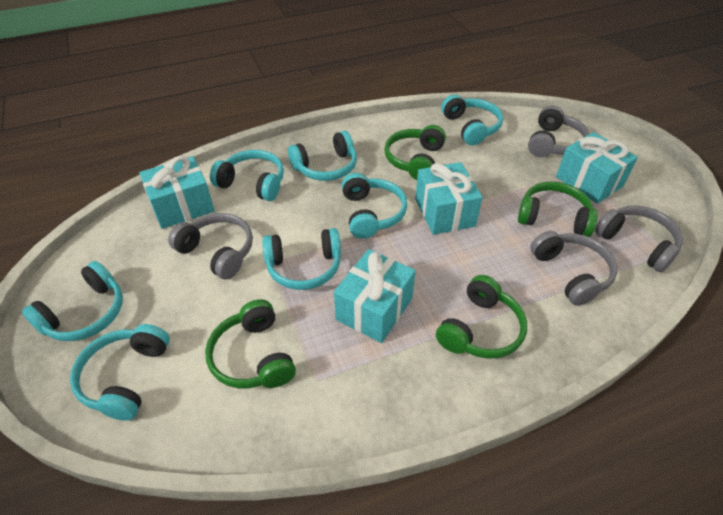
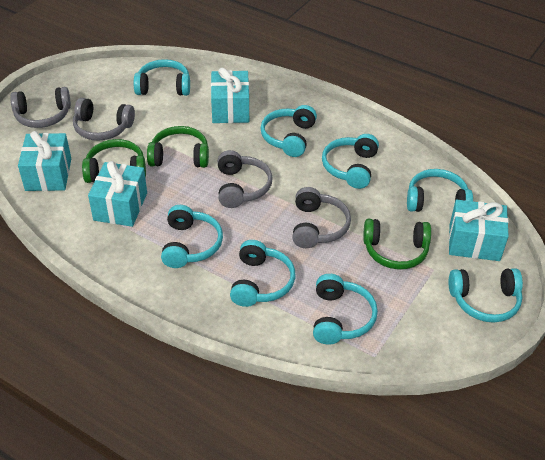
green headphones: [205,299,296,388] [384,125,446,180] [436,275,527,359] [518,181,598,237] = 4 -> [82,139,146,183] [147,126,209,168] [363,219,431,269] = 3
turquoise headphones: [22,261,123,341] [70,324,170,421] [210,150,284,201] [262,228,341,290] [288,131,357,181] [342,173,407,239] [441,95,503,145] = 7 -> [134,59,190,96] [161,205,223,268] [230,240,295,307] [260,105,317,157] [313,274,378,344] [322,134,379,189] [407,169,473,212] [449,268,523,323] = 8

